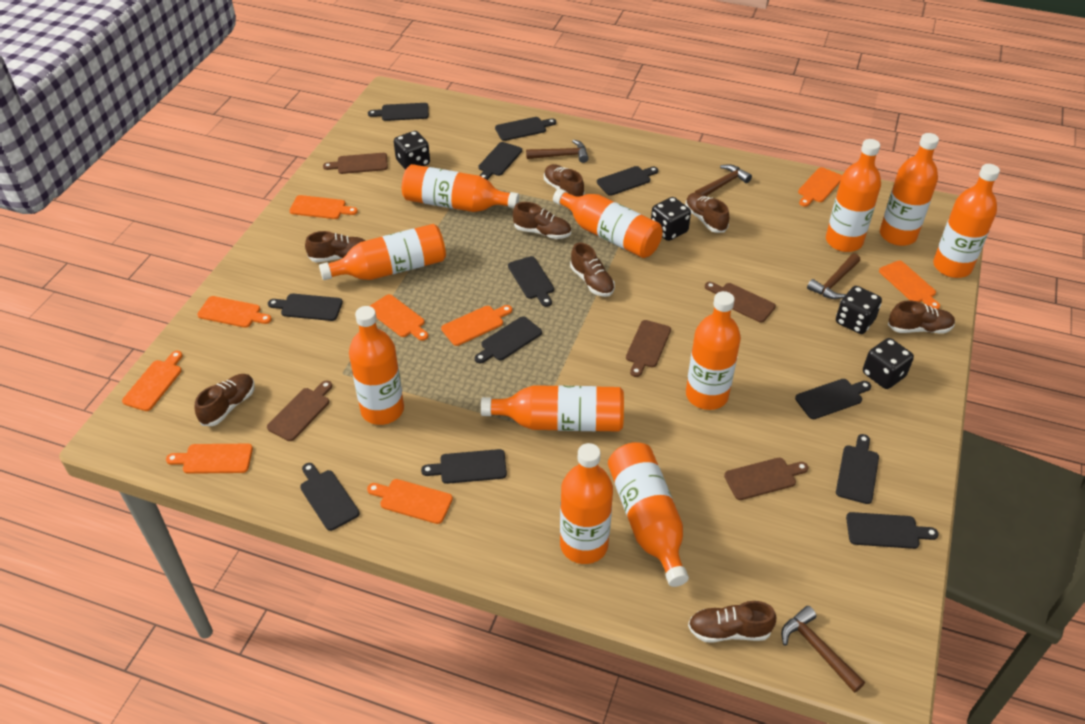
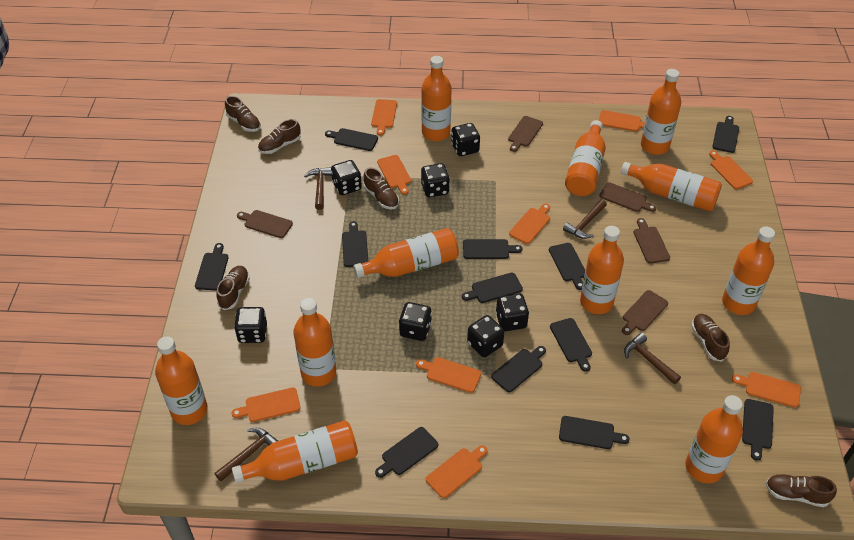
black dice: [394,131,430,170] [651,197,691,241] [836,286,882,334] [863,338,914,389] = 4 -> [234,307,267,343] [331,160,362,195] [399,302,432,341] [421,163,450,197] [451,123,480,156] [467,315,504,357] [496,294,529,331] = 7
brown shoe: [195,374,255,426] [305,231,366,262] [513,202,571,239] [544,164,584,197] [570,243,615,297] [685,193,729,233] [688,601,776,643] [888,300,955,333] = 8 -> [217,266,250,310] [225,96,261,132] [258,119,301,154] [363,168,399,209] [691,314,730,362] [765,474,837,507] = 6

